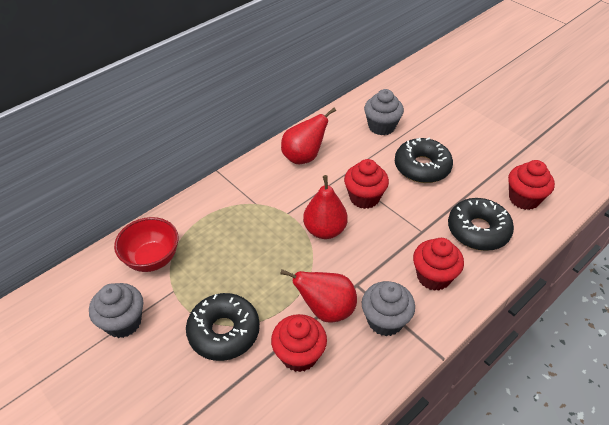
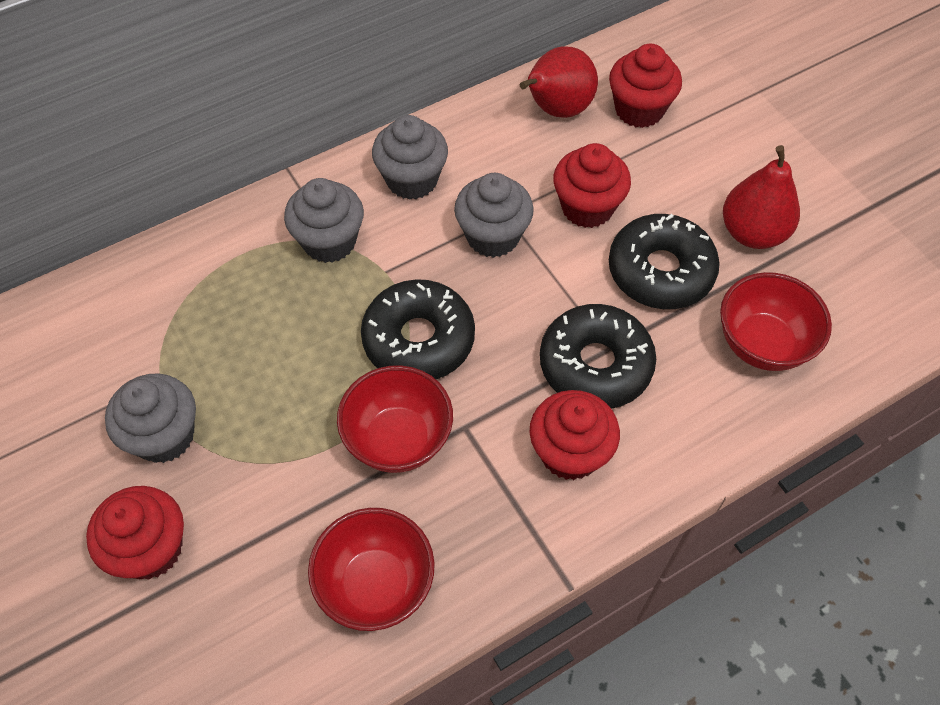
grey cupcake: [89,283,143,338] [362,281,415,336] [364,89,404,135] = 3 -> [105,373,196,463] [284,178,364,263] [372,115,448,200] [454,173,534,258] = 4
red bowl: [114,217,178,272] = 1 -> [308,508,435,631] [337,365,453,473] [720,272,832,371] = 3
red pear: [280,269,357,323] [281,108,336,164] [303,175,348,239] = 3 -> [520,46,598,118] [723,145,800,249] = 2

